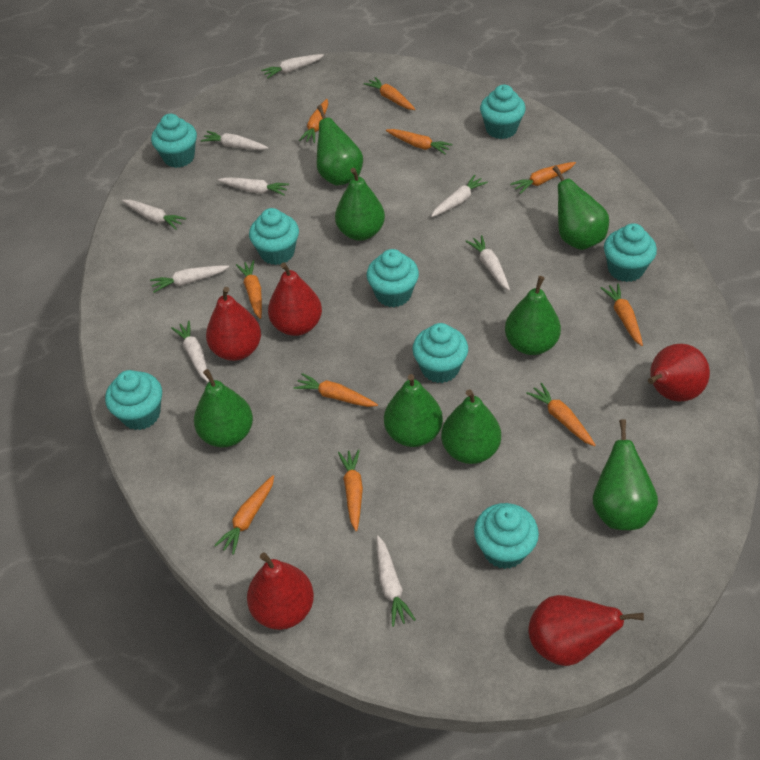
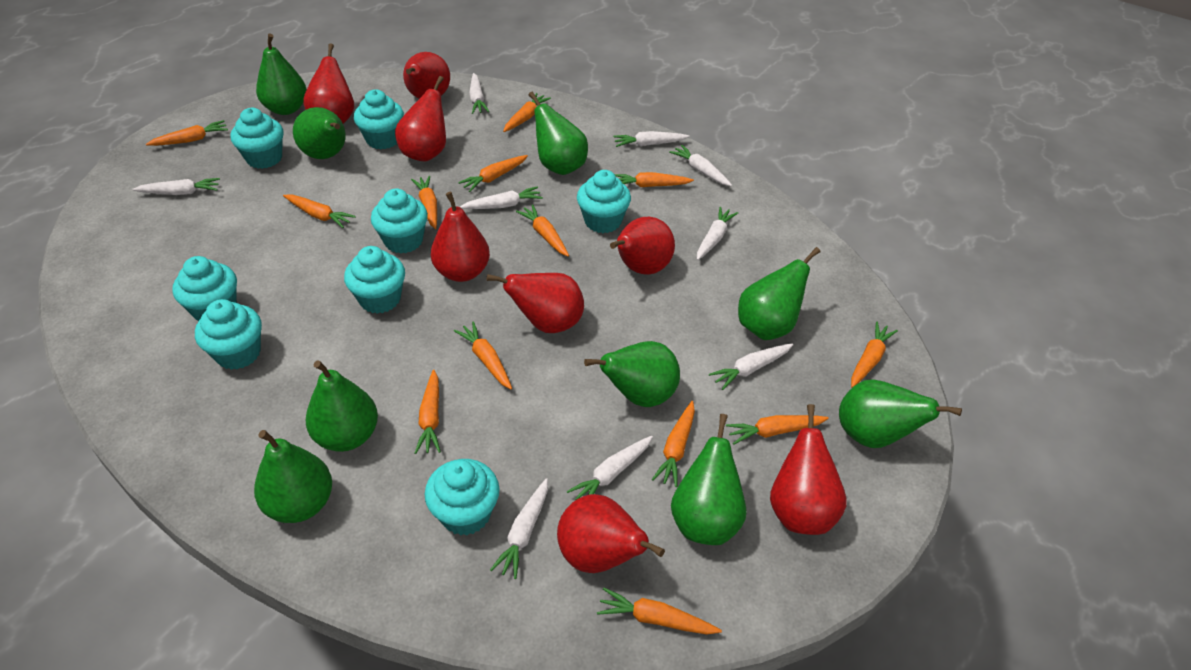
green pear: [194,369,253,447] [317,105,363,186] [335,168,385,241] [384,374,443,447] [441,389,501,464] [505,276,561,355] [553,166,609,250] [593,419,658,530] = 8 -> [254,430,332,523] [256,34,307,115] [293,107,346,159] [306,360,378,452] [529,92,588,175] [584,341,680,407] [671,414,747,545] [738,247,820,340] [839,379,962,448] = 9
orange carrot: [214,475,274,555] [236,260,262,319] [294,373,378,407] [299,99,328,143] [338,449,363,531] [364,77,415,110] [386,129,453,155] [510,162,576,194] [526,383,596,446] [601,283,643,346] = 10 -> [146,120,228,146] [283,195,356,228] [411,176,437,229] [415,370,441,454] [454,321,512,389] [458,155,528,192] [503,93,551,132] [516,204,569,257] [597,588,722,634] [615,172,694,187] [652,401,695,487] [726,415,829,445] [851,322,898,388] = 13
red pear: [206,287,261,361] [247,552,314,630] [268,262,322,336] [528,595,644,666] [648,344,710,402] = 5 -> [303,43,354,124] [395,76,446,162] [403,52,450,99] [431,192,490,282] [487,273,584,333] [557,494,665,573] [610,217,675,274] [770,404,847,535] = 8

